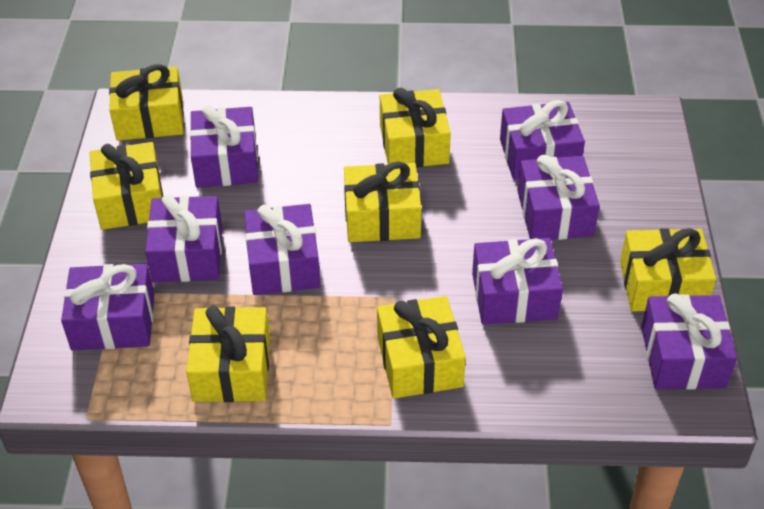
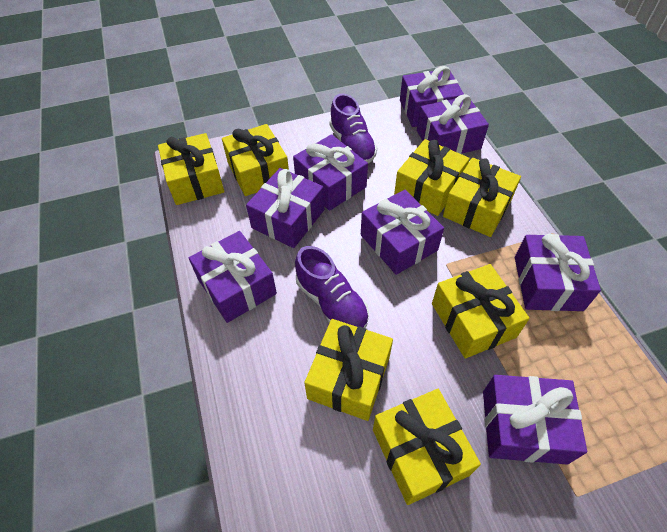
purple shoe: none = 0 -> [295,246,369,328] [329,94,377,163] = 2

